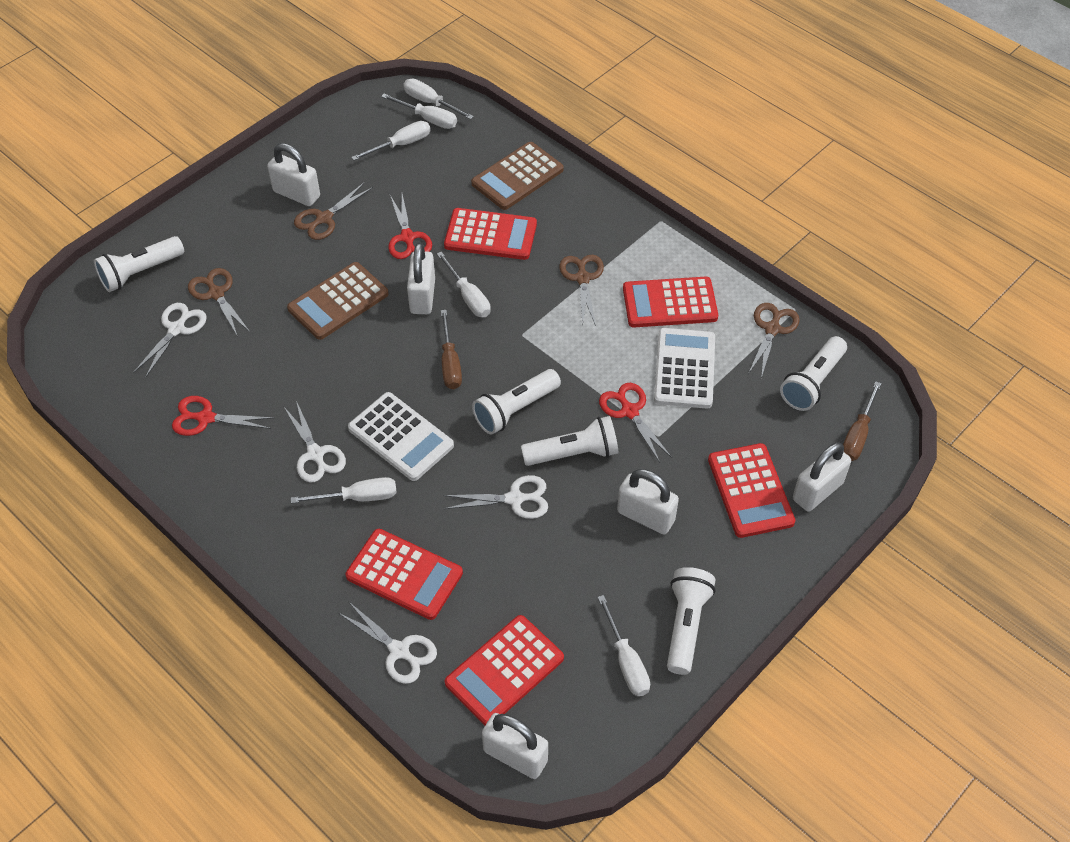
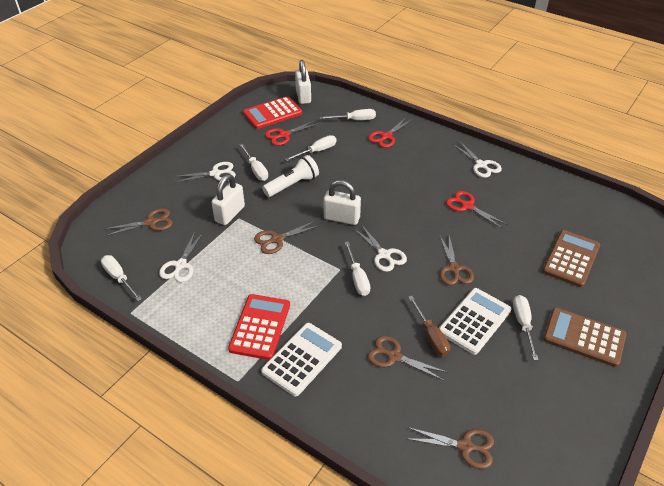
brown scissors: [188,268,250,337] [294,182,373,240] [559,255,604,326] [748,303,800,378] = 4 -> [105,208,173,236] [254,221,319,254] [368,336,448,380] [405,427,494,469] [440,236,474,285] = 5
brown screwdriver: [441,310,462,389] [843,381,881,461] = 2 -> [408,296,450,356] = 1
red calculator: [346,529,463,620] [444,208,537,260] [445,615,564,725] [623,277,718,327] [708,443,795,538] = 5 -> [228,294,290,360] [243,96,302,129] = 2
white flashlight: [94,236,184,292] [472,369,561,435] [521,416,618,466] [667,567,716,675] [780,336,847,411] = 5 -> [262,155,319,197] = 1
white padlock: [267,143,320,206] [407,243,435,314] [482,713,548,779] [617,469,679,535] [793,442,851,512] = 5 -> [211,174,245,225] [295,60,311,104] [323,180,361,225] = 3

